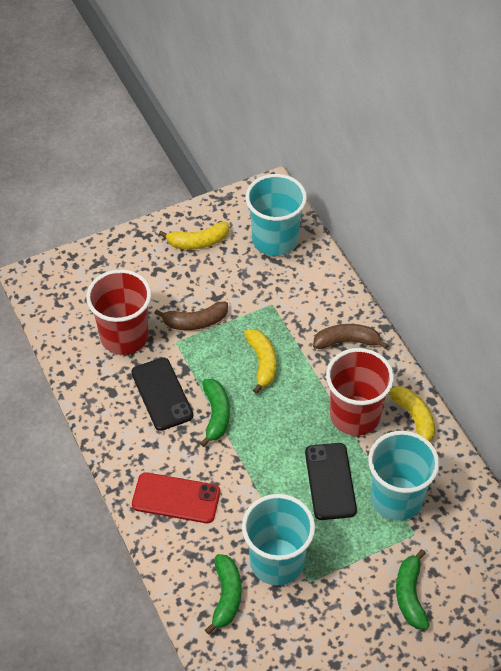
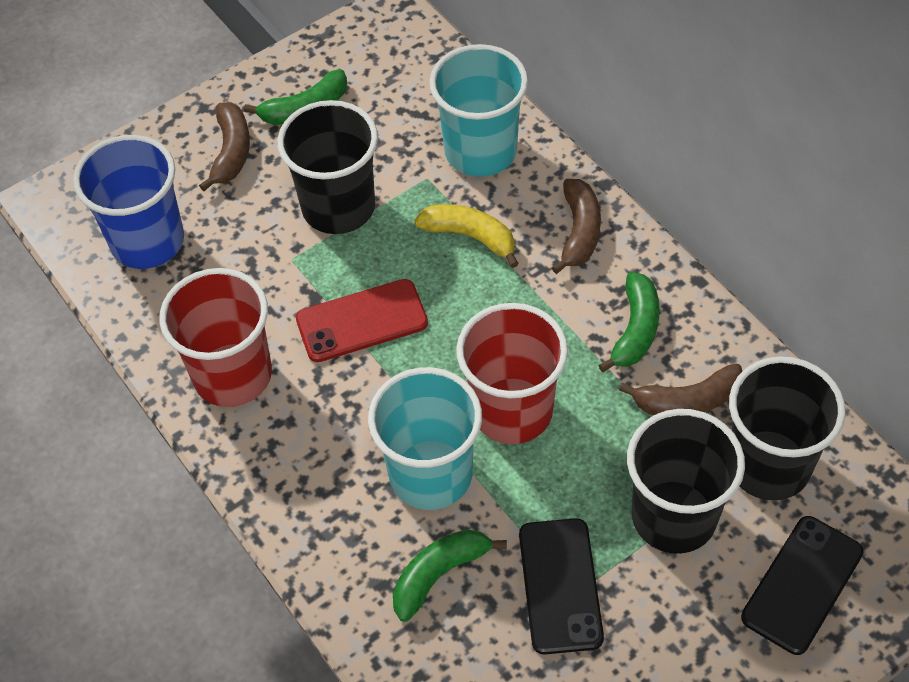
black cup: none = 0 -> [277,100,378,234] [627,409,745,554] [729,357,846,500] = 3
blue cup: none = 0 -> [73,135,184,269] = 1
brown banana: [154,301,228,330] [313,324,389,349] = 2 -> [199,102,250,191] [552,179,601,274] [619,363,742,415] = 3
turquoise cup: [242,494,315,586] [245,174,307,256] [368,431,440,521] = 3 -> [368,367,482,510] [429,44,528,177] = 2
yellow banana: [159,222,229,250] [244,329,276,394] [388,386,435,442] = 3 -> [414,204,519,268] = 1

